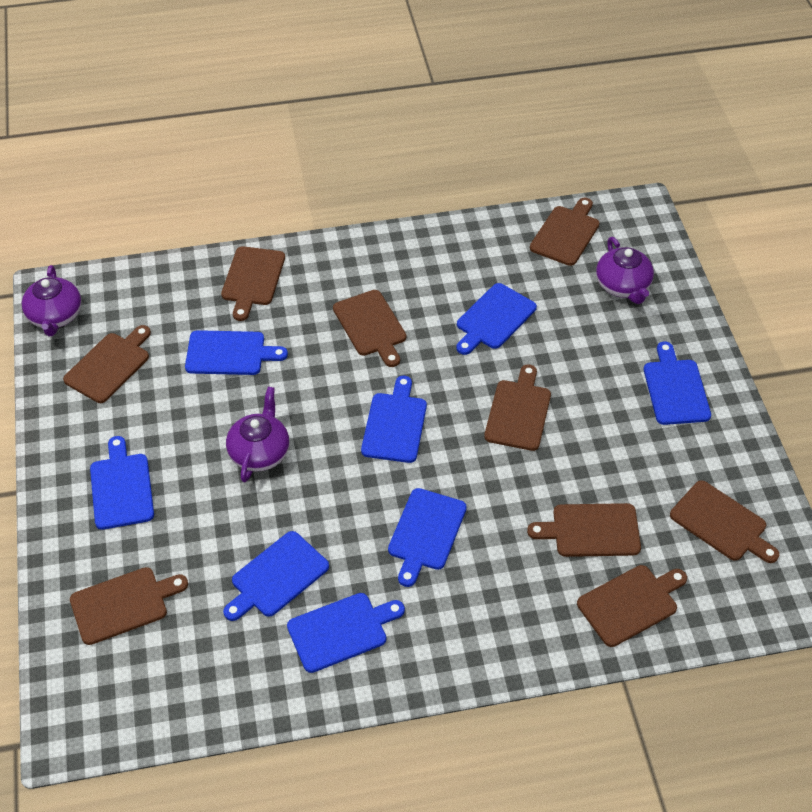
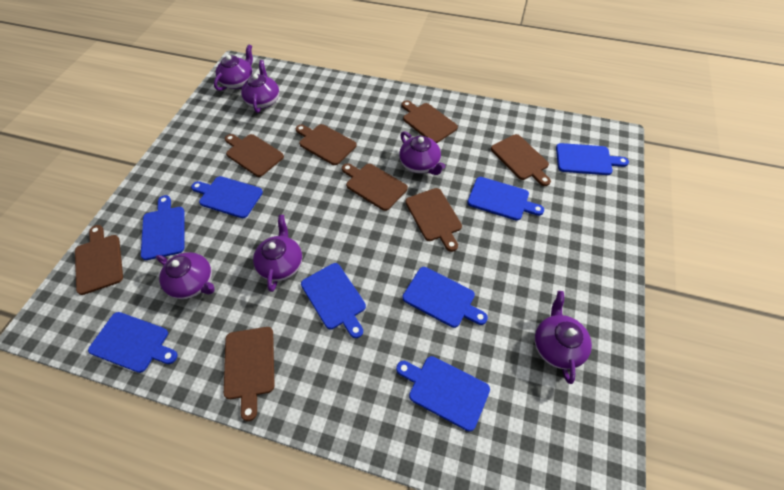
brown cutting board: [63,325,151,403] [70,567,188,645] [221,246,285,321] [333,290,406,367] [484,364,551,451] [527,503,641,557] [530,198,599,266] [577,565,687,647] [670,480,779,563] = 9 -> [75,225,123,295] [224,327,275,421] [225,134,284,177] [296,124,357,165] [342,163,408,211] [402,100,458,143] [405,188,462,252] [491,134,551,186] = 8
purple teapot: [22,265,82,336] [226,387,290,482] [596,237,654,304] = 3 -> [156,252,215,299] [214,44,253,91] [241,60,279,113] [253,215,302,292] [399,131,446,175] [534,291,592,384] = 6

